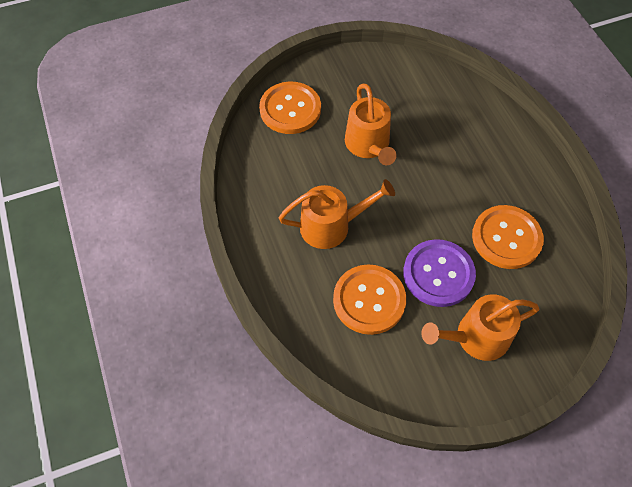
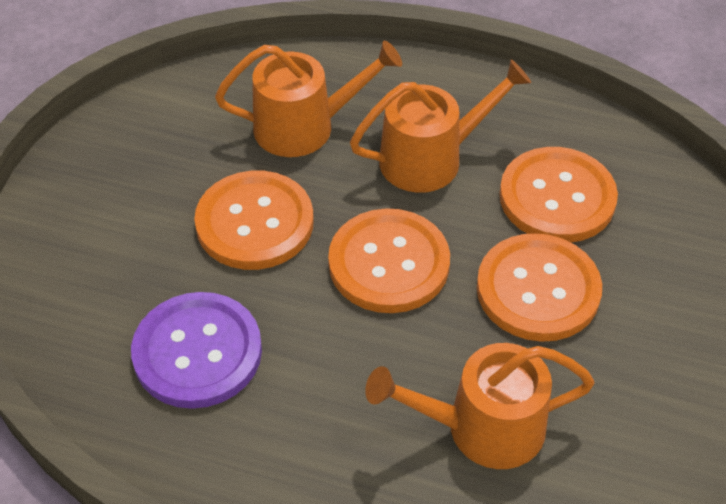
orange button: [259,82,321,134] [333,264,406,335] [472,205,544,269] = 3 -> [194,171,314,270] [328,208,450,313] [477,233,602,342] [499,147,618,243] = 4

